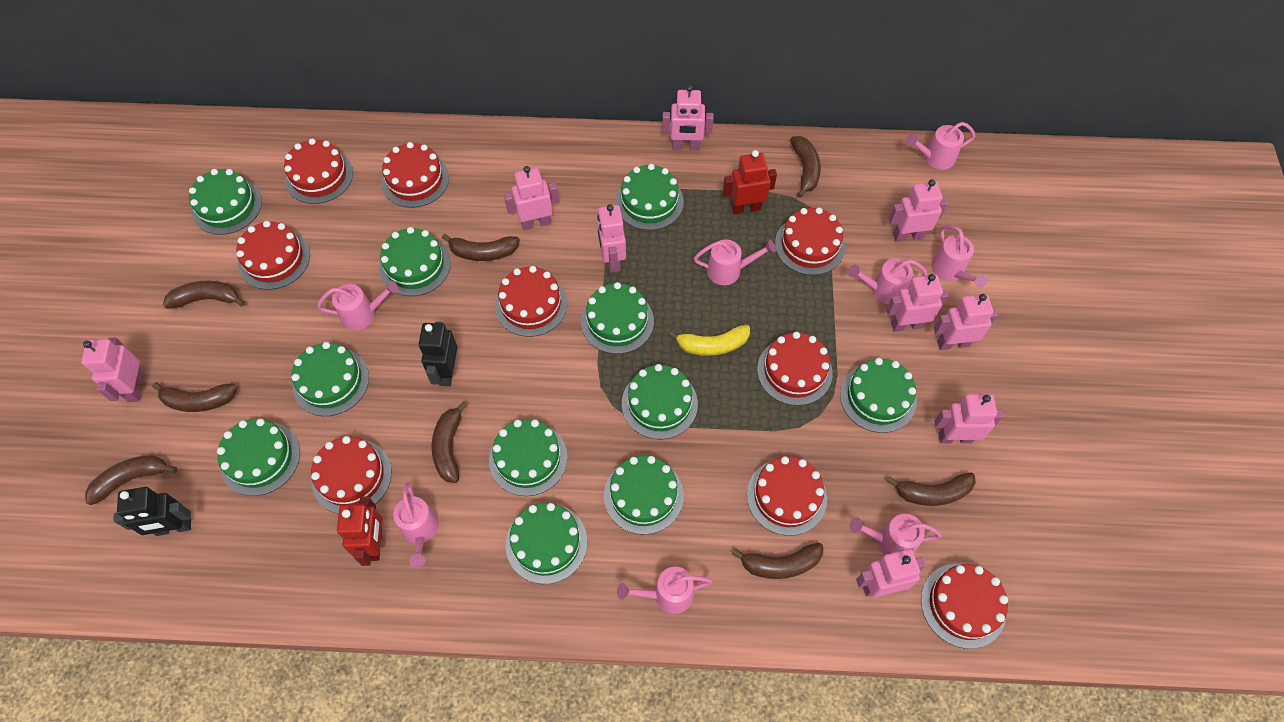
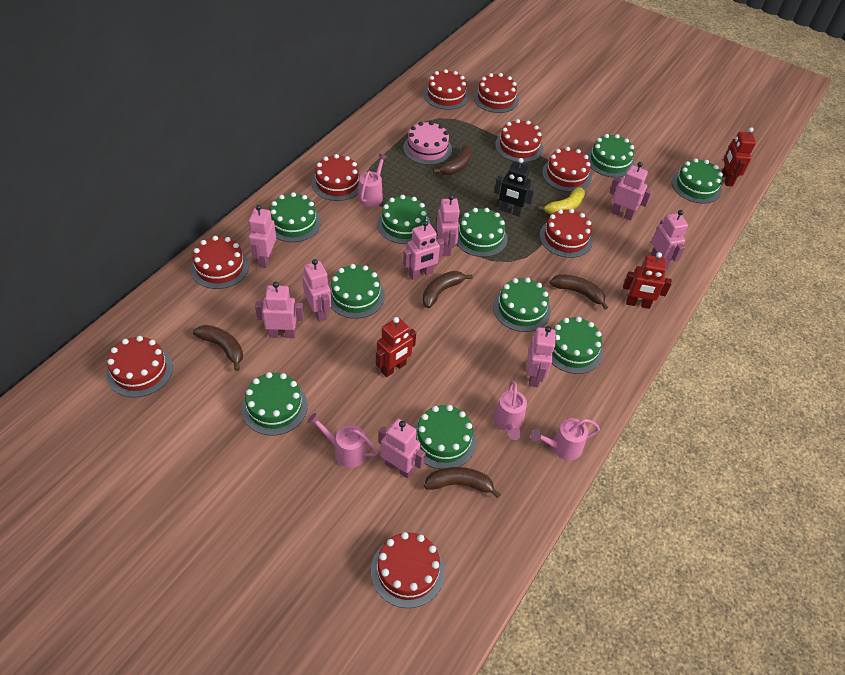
black robot: [113,487,191,536] [418,322,457,387] = 2 -> [494,158,536,217] = 1
brown banana: [85,455,177,505] [152,382,237,412] [163,281,245,309] [432,401,468,483] [442,234,520,261] [732,543,823,579] [790,136,821,198] [887,472,976,506] = 8 -> [193,325,243,371] [422,271,473,308] [424,467,501,498] [433,144,473,175] [550,274,608,310] = 5
green cake: [189,169,262,235] [217,419,300,496] [292,342,369,416] [379,227,451,296] [489,419,568,496] [506,503,587,584] [581,282,654,354] [604,456,684,535] [616,164,684,230] [622,364,698,439] [840,358,917,433] = 11 -> [242,372,308,436] [270,192,321,242] [329,264,385,319] [377,195,430,244] [414,405,476,469] [457,208,508,257] [493,278,551,332] [552,317,603,374] [587,134,635,178] [672,158,723,204] = 10
pink cake: none = 0 -> [403,121,452,165] = 1
pink watering can: [317,280,398,330] [393,482,439,568] [617,567,713,614] [694,239,776,285] [848,258,927,304] [850,514,942,555] [906,122,975,170] [931,225,987,288] = 8 -> [307,413,378,468] [358,154,387,207] [493,381,527,440] [531,418,600,460] = 4
red robot: [337,496,383,566] [723,150,777,214] = 2 -> [376,317,416,377] [623,252,672,309] [722,127,756,186] = 3

